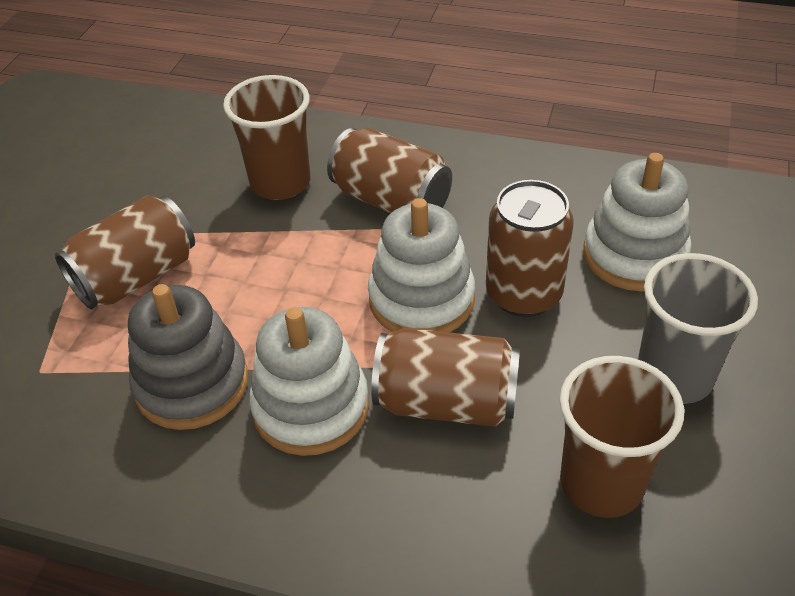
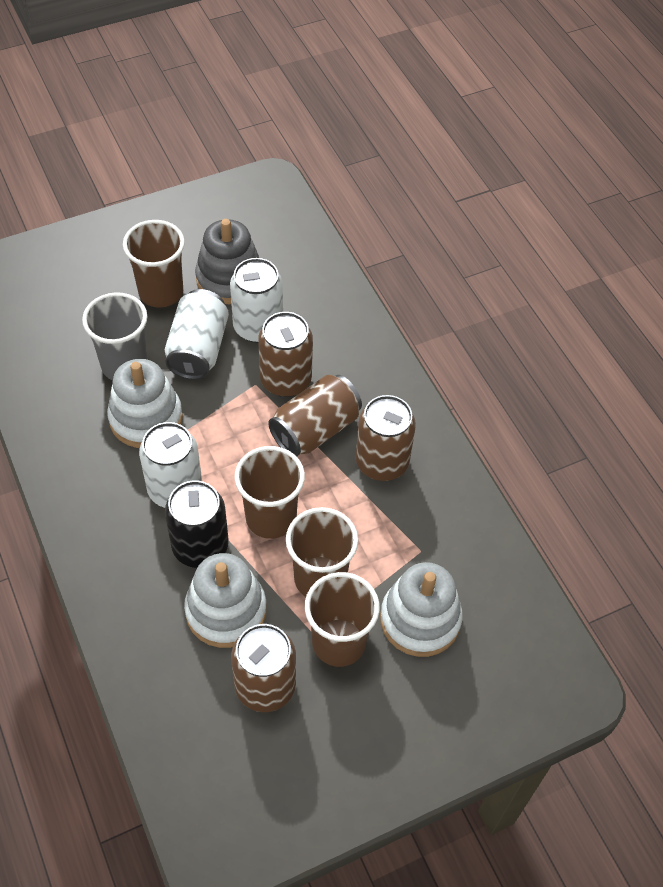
black can: none = 0 -> [165,480,229,568] = 1
brown cup: [223,75,310,200] [560,356,684,518] = 2 -> [123,220,185,308] [234,446,305,539] [286,507,358,597] [305,572,380,667] = 4
white can: none = 0 -> [139,422,202,508] [165,289,229,380] [230,258,283,343] = 3

